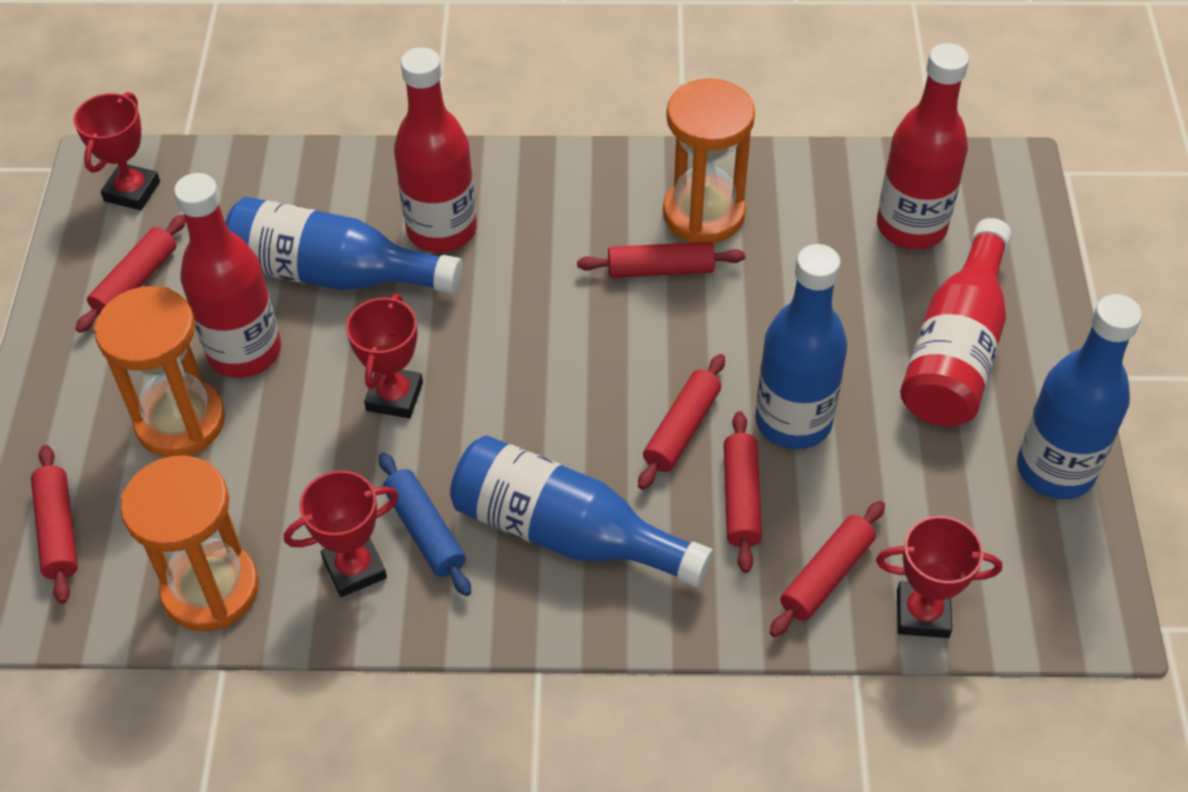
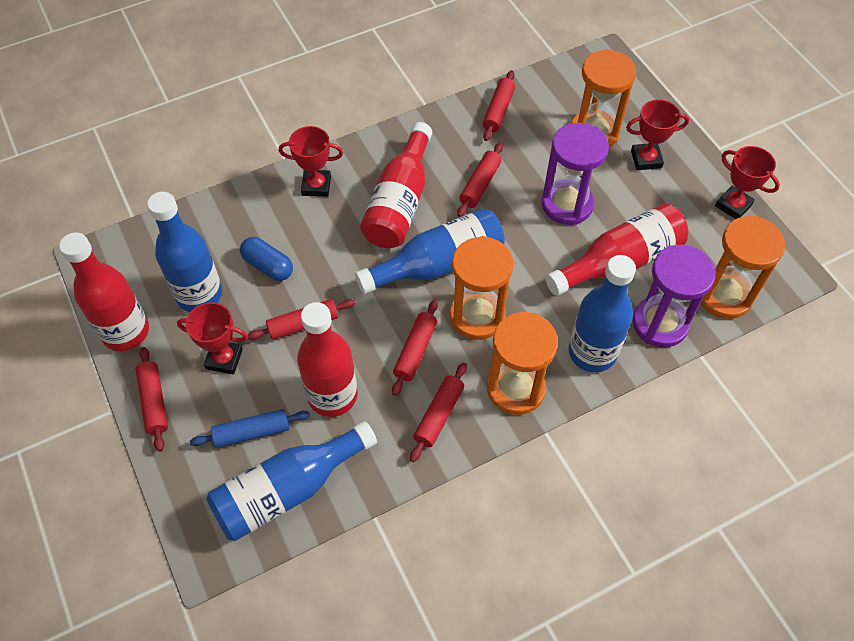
blue capsule: none = 0 -> [240,237,293,281] = 1
orange hourglass: [94,286,225,457] [121,455,259,631] [663,79,755,243] = 3 -> [450,236,514,340] [487,312,558,415] [571,49,636,148] [700,216,785,319] = 4
purple hourglass: none = 0 -> [542,123,609,225] [632,245,716,347] = 2

